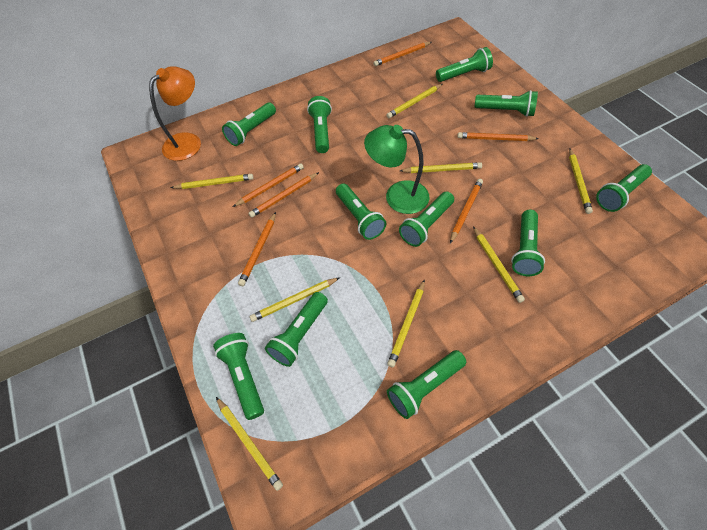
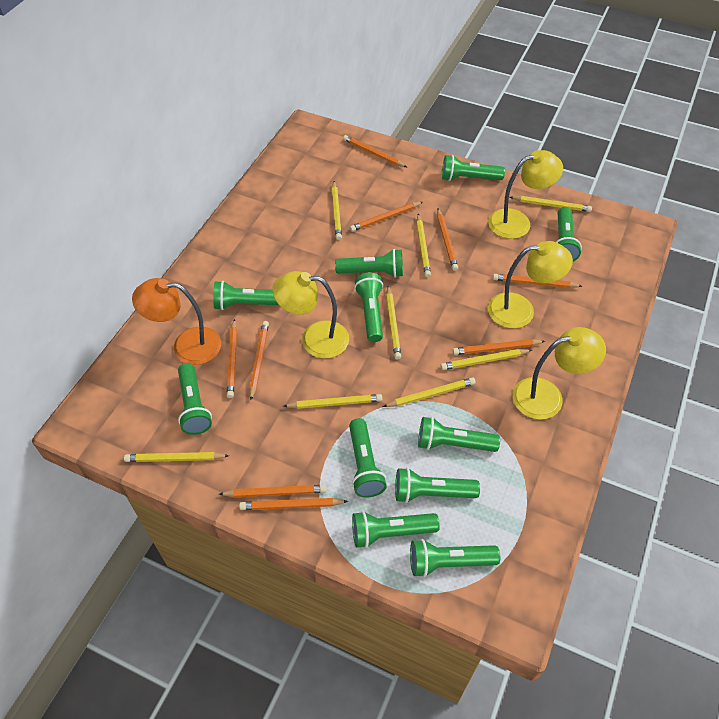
green lamp: [364,125,429,214] = 1 -> none = 0
orange pencil: [233,163,304,207] [238,212,276,286] [249,172,319,218] [373,42,431,66] [450,179,483,244] [457,132,539,141] = 6 -> [219,485,326,498] [227,319,237,398] [239,498,348,510] [250,321,269,400] [343,135,407,167] [350,202,423,232] [437,209,458,271] [453,339,545,355] [493,274,582,288] = 9
yellow lamp: none = 0 -> [272,271,349,359] [488,150,563,239] [488,241,573,328] [512,327,606,420] = 4

